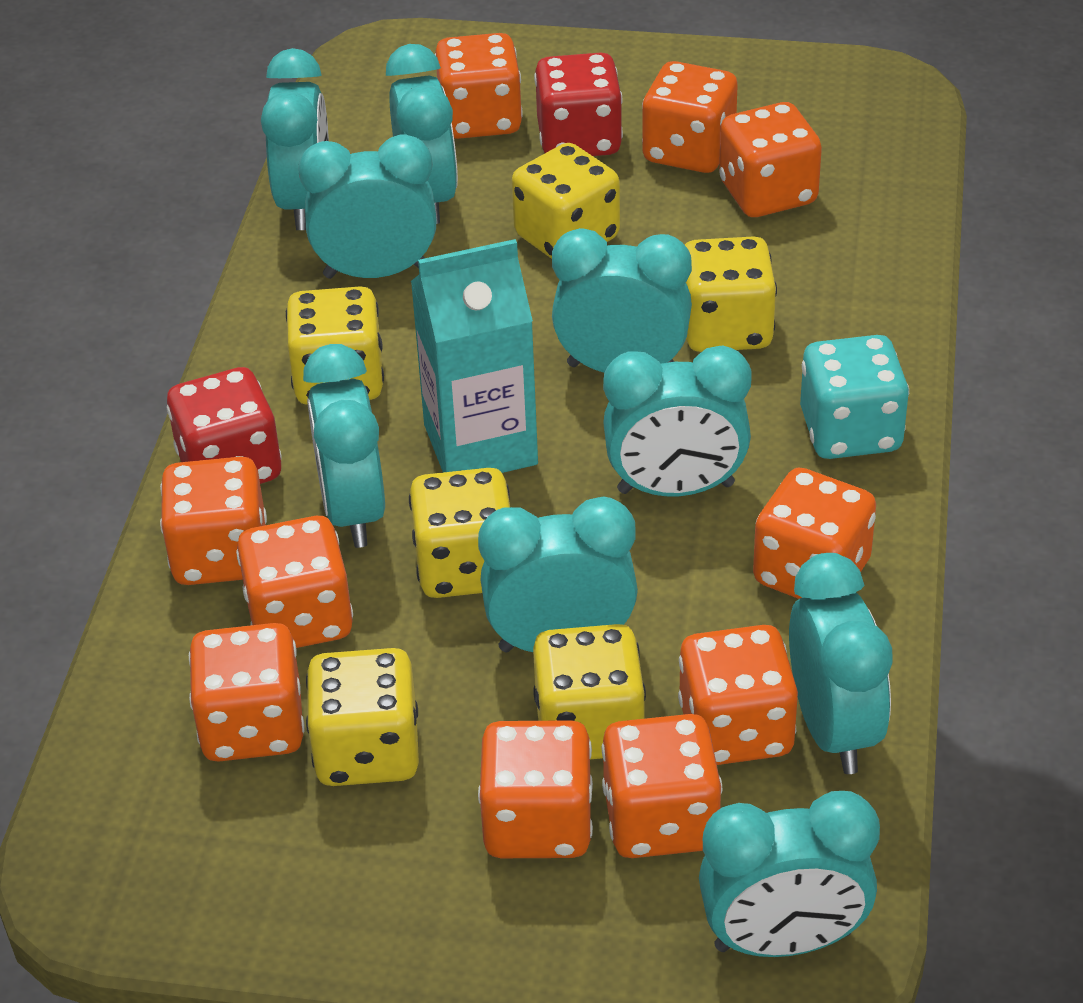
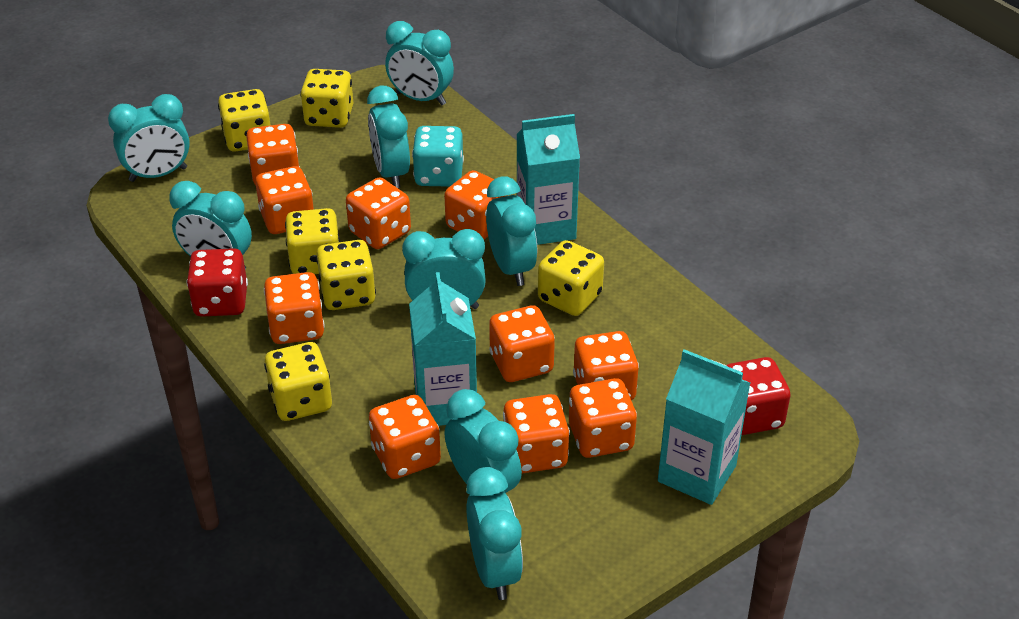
turquoise carton: [411,239,538,473] = 1 -> [409,272,477,426] [517,114,580,245] [658,349,750,505] = 3
turquoise clock: [261,48,329,230] [298,134,437,279] [303,344,385,548] [386,44,458,224] [478,497,638,652] [552,228,692,373] [603,345,751,496] [699,791,880,957] [789,553,893,774] = 9 -> [108,94,190,182] [169,181,252,269] [367,86,410,188] [385,21,454,105] [402,229,486,309] [444,389,522,493] [466,467,523,600] [486,177,537,286] = 8

